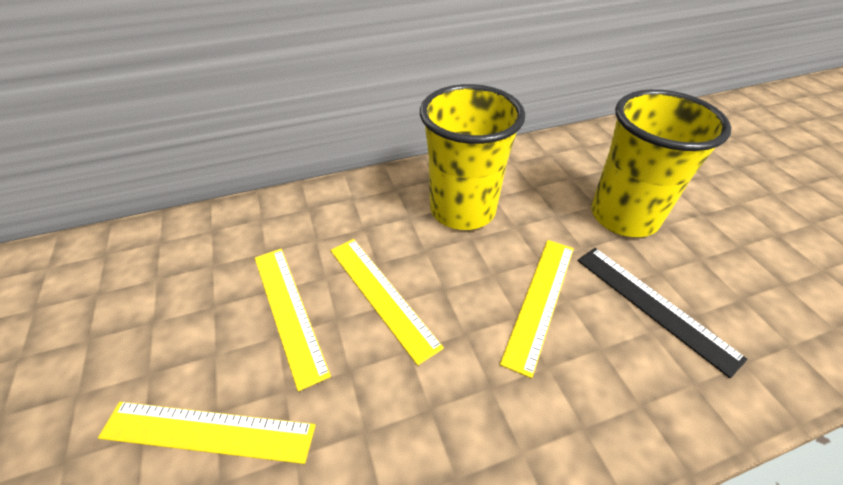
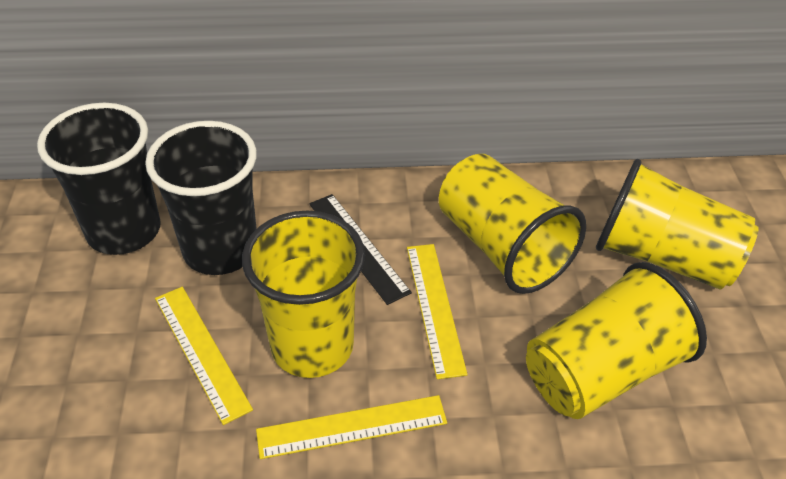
black cup: none = 0 -> [37,103,161,255] [145,121,257,275] = 2
yellow cup: [420,84,525,230] [591,89,731,237] = 2 -> [242,210,365,378] [439,154,586,294] [526,262,707,419] [596,159,759,290] = 4
yellow ruler: [98,402,316,464] [255,249,331,391] [330,239,444,366] [500,240,574,378] = 4 -> [155,287,253,425] [256,395,447,459] [407,244,468,379] = 3

